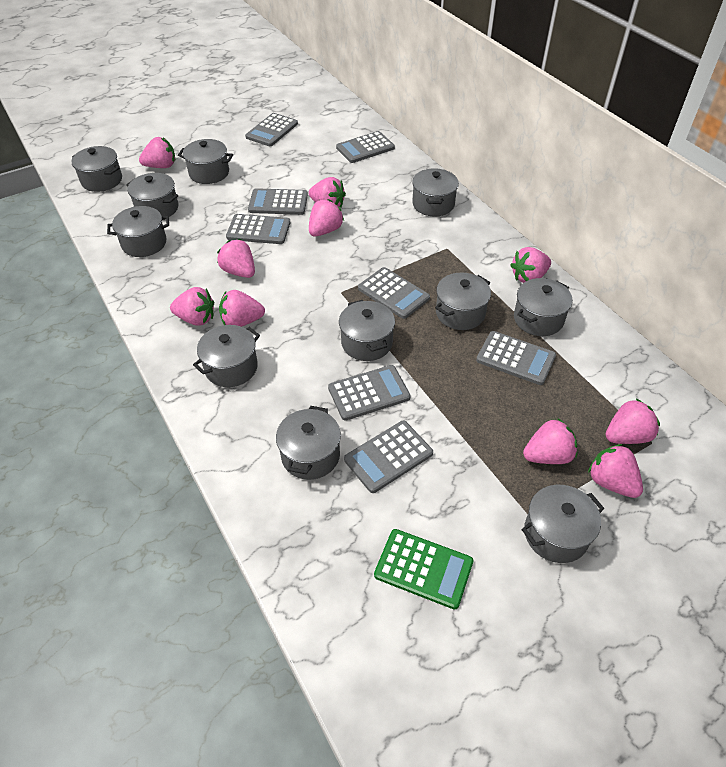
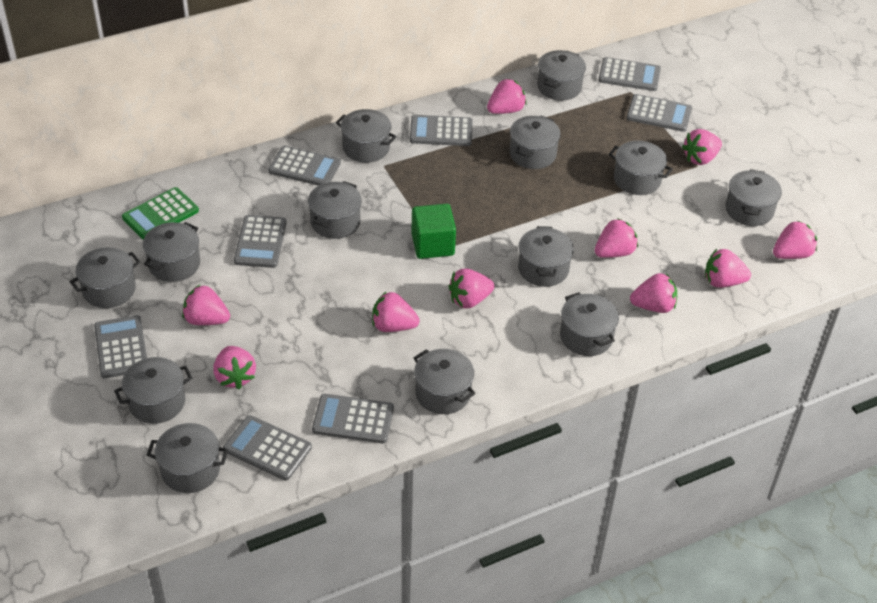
green cube: none = 0 -> [411,204,456,259] = 1
grey pot: [72,146,122,192] [107,206,169,257] [126,173,179,217] [178,139,233,184] [193,325,260,387] [276,406,341,480] [339,300,395,361] [412,168,459,216] [435,272,491,330] [514,278,573,336] [522,485,604,563] = 11 -> [70,247,140,308] [114,357,192,424] [143,222,200,282] [147,423,228,493] [308,181,362,239] [336,109,397,163] [414,349,476,414] [510,116,561,169] [518,226,574,287] [537,50,586,101] [560,292,619,356] [609,141,673,195] [725,169,782,226] = 13

